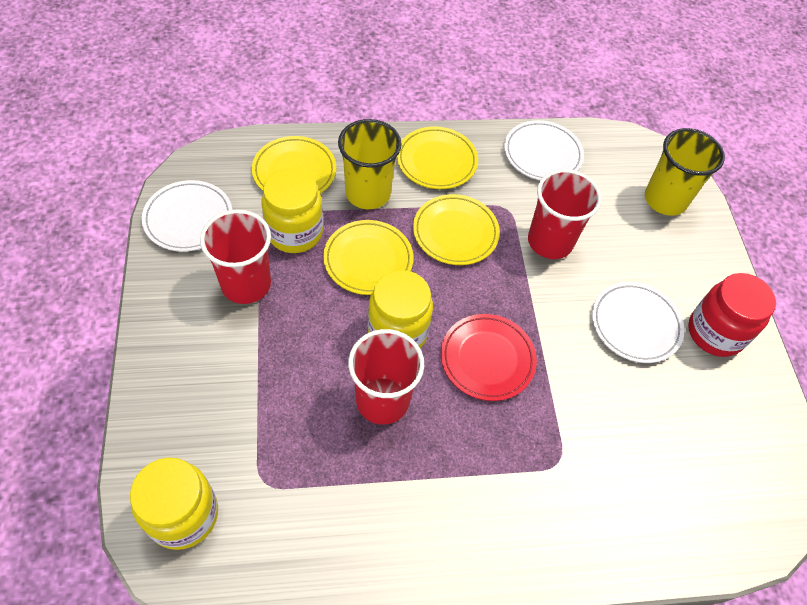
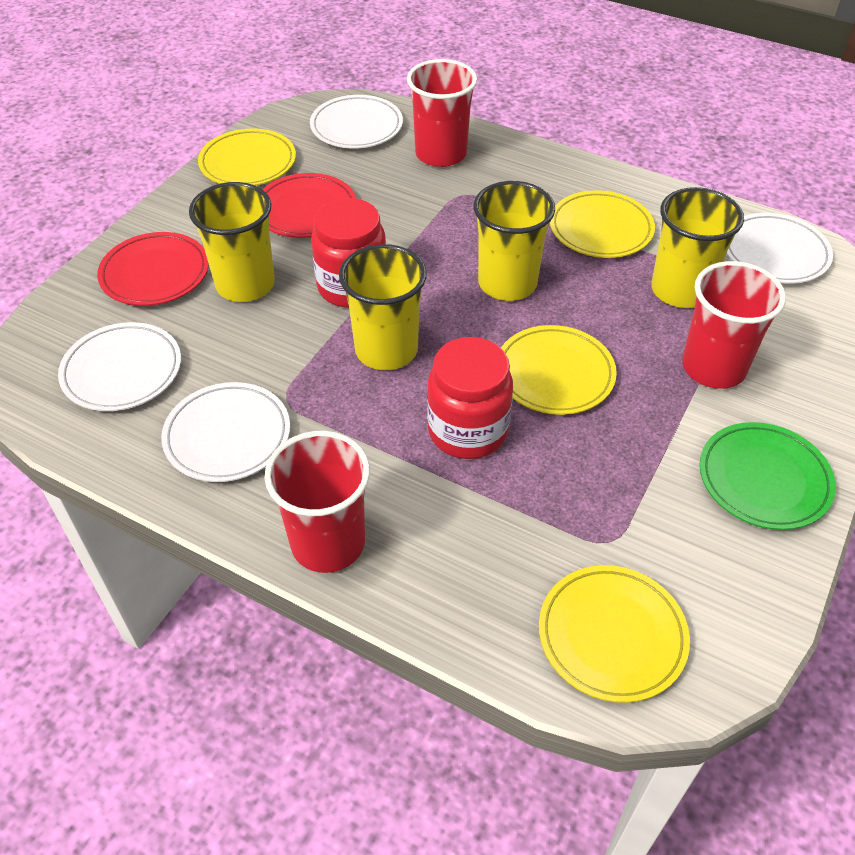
green plate: none = 0 -> [699,422,836,530] = 1
red jar: [688,273,776,357] = 1 -> [311,198,386,308] [427,337,513,459] = 2
red plate: [441,314,537,401] = 1 -> [97,232,209,306] [262,173,356,238] = 2
white plate: [142,180,232,252] [504,120,584,180] [592,282,684,363] = 3 -> [58,322,181,411] [161,382,290,482] [310,95,403,149] [726,213,833,284] = 4
yellow cup: [338,119,401,209] [645,128,725,216] = 2 -> [189,182,275,302] [339,244,427,370] [473,181,555,301] [651,187,744,308] = 4
yellow jar: [130,457,218,550] [262,168,323,253] [368,270,433,348] = 3 -> none = 0

